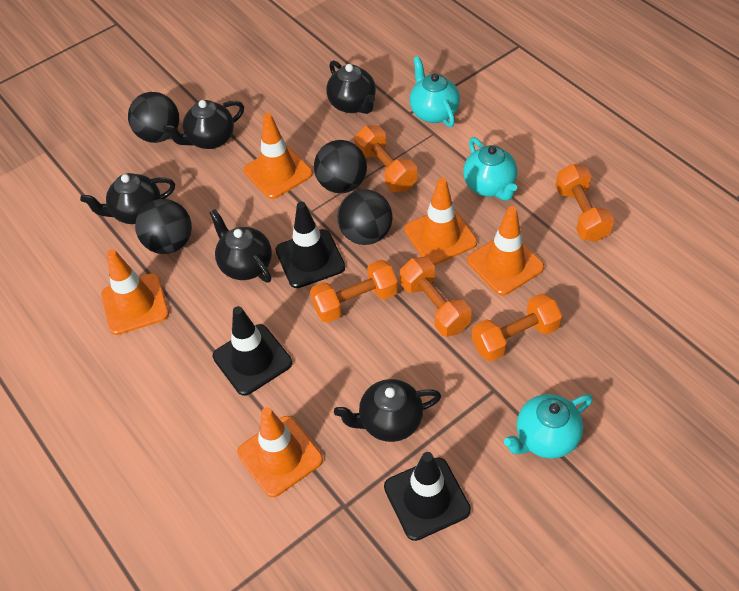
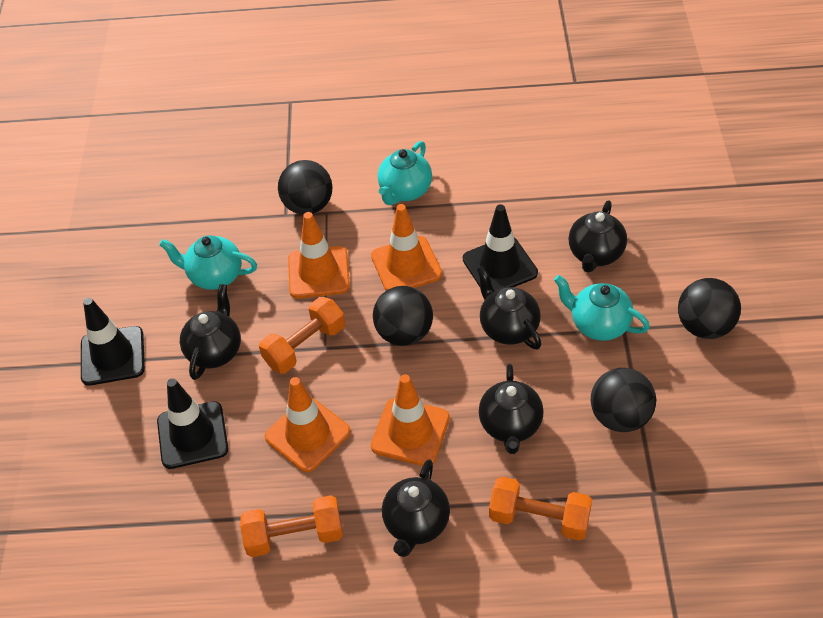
orange dumbbell: [310,260,398,323] [354,126,417,192] [400,257,471,337] [472,293,562,362] [555,164,614,242] = 5 -> [240,495,343,557] [259,297,345,373] [489,477,592,541] = 3
orange traffic cone: [101,249,169,335] [237,407,323,497] [244,113,313,199] [405,178,477,265] [467,206,544,296] = 5 -> [265,377,351,472] [288,212,350,298] [371,204,442,291] [371,374,450,466] = 4

